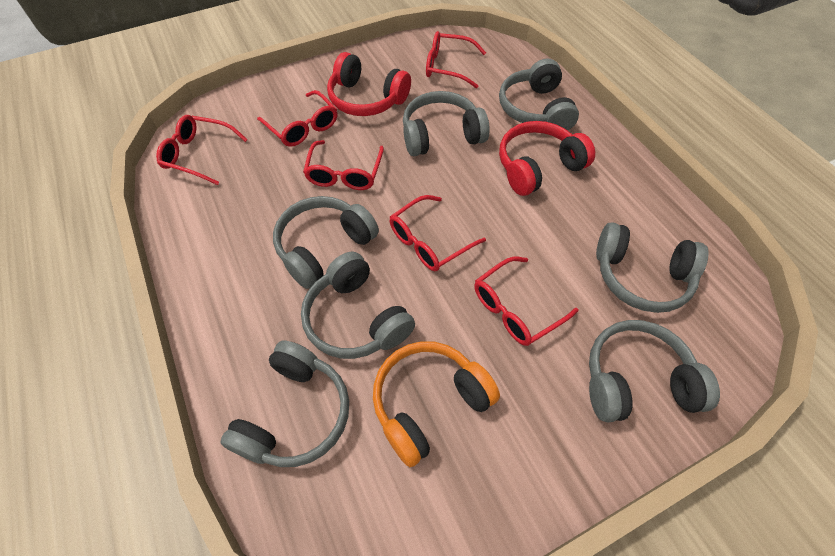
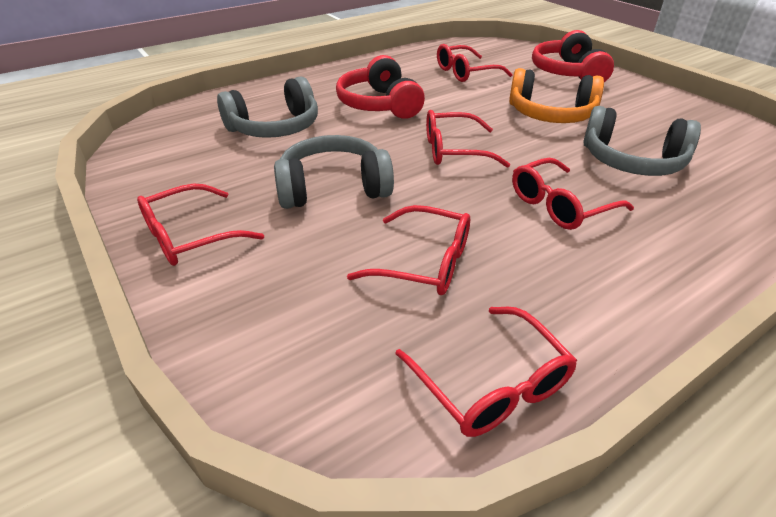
grey headphones: [221,340,349,467] [273,196,379,289] [301,252,415,359] [403,91,490,156] [499,59,579,131] [589,320,720,423] [596,222,709,313] = 7 -> [217,76,318,138] [274,135,394,209] [583,106,701,176] = 3

